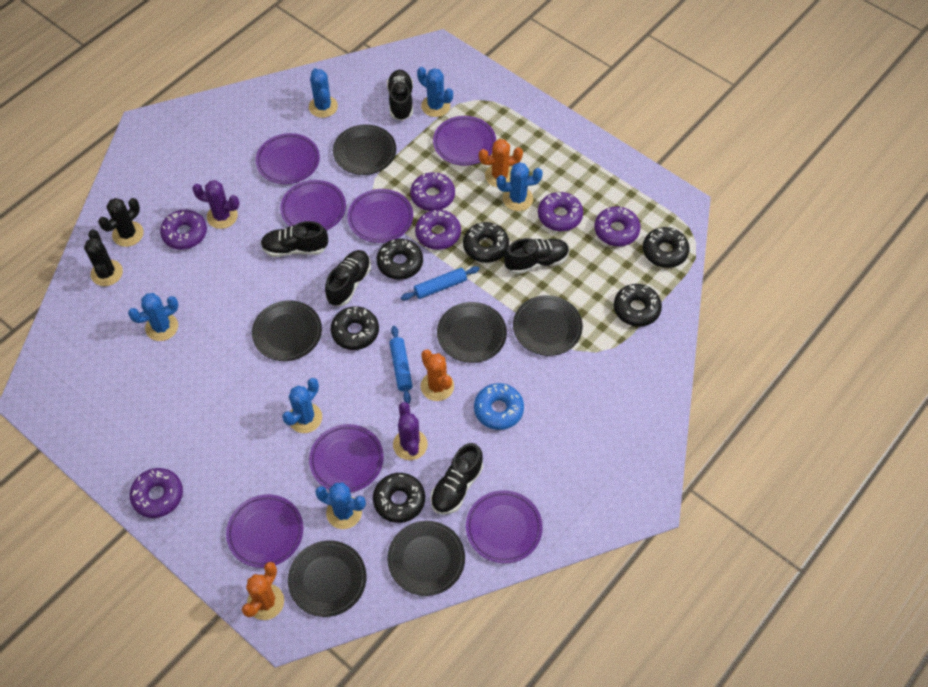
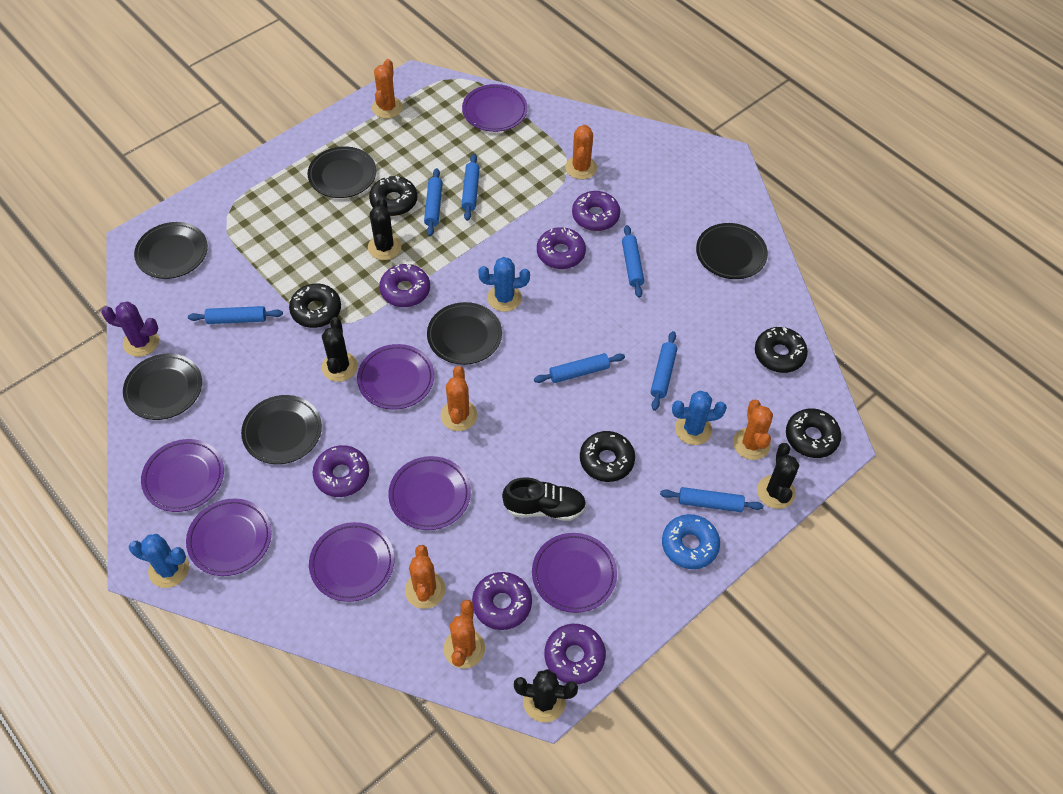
black cactus: [84,229,123,286] [98,198,144,247] = 2 -> [322,317,358,382] [368,198,401,260] [514,669,578,722] [757,443,799,509] = 4
black donut: [331,306,379,350] [373,473,425,523] [377,239,423,280] [463,222,509,263] [614,284,662,327] [643,227,689,268] = 6 -> [289,284,341,328] [369,176,417,216] [580,431,635,482] [755,327,808,373] [786,408,841,458] = 5
black shoe: [261,221,328,257] [325,250,371,306] [387,70,413,121] [430,443,483,515] [504,238,569,274] = 5 -> [502,477,587,521] = 1
blue cactus: [128,293,179,341] [282,378,322,433] [309,68,338,118] [315,482,366,529] [417,67,453,117] [497,162,543,211] = 6 -> [129,534,189,588] [478,257,530,312] [672,391,727,445] = 3
blue rolling pin: [390,326,412,404] [401,266,480,300] = 2 -> [188,306,283,324] [424,168,443,236] [461,154,480,221] [534,353,625,383] [622,225,644,298] [651,331,677,411] [660,487,763,512] = 7
orange cactus: [242,562,284,620] [420,349,454,401] [479,139,523,187] = 3 -> [372,59,403,119] [405,545,445,609] [441,366,478,431] [443,600,485,669] [565,125,597,179] [733,400,773,460] = 6
purple cactus: [192,180,240,229] [393,402,428,460] = 2 -> [101,302,159,357] = 1

